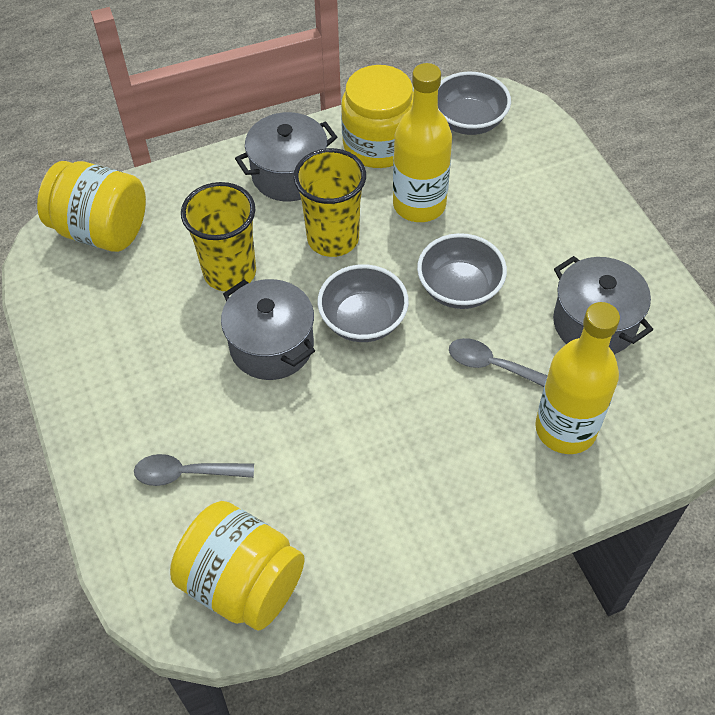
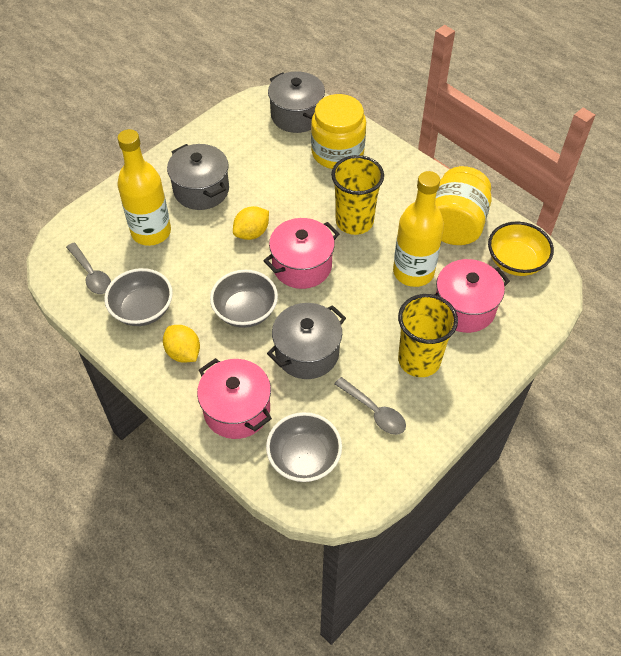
pink pot: none = 0 -> [197,358,272,439] [263,218,340,289] [434,259,510,333] = 3
yellow bowl: none = 0 -> [488,222,554,276] = 1
yellow jar: [37,161,146,252] [170,501,305,631] [341,65,414,168] = 3 -> [311,94,366,169] [435,166,492,245] = 2
yellow lemon: none = 0 -> [163,325,200,363] [233,206,269,240] = 2

